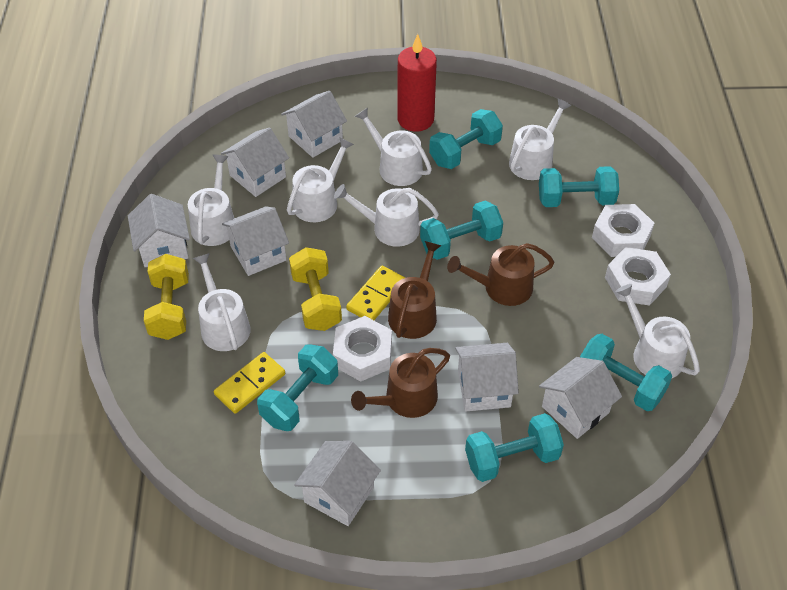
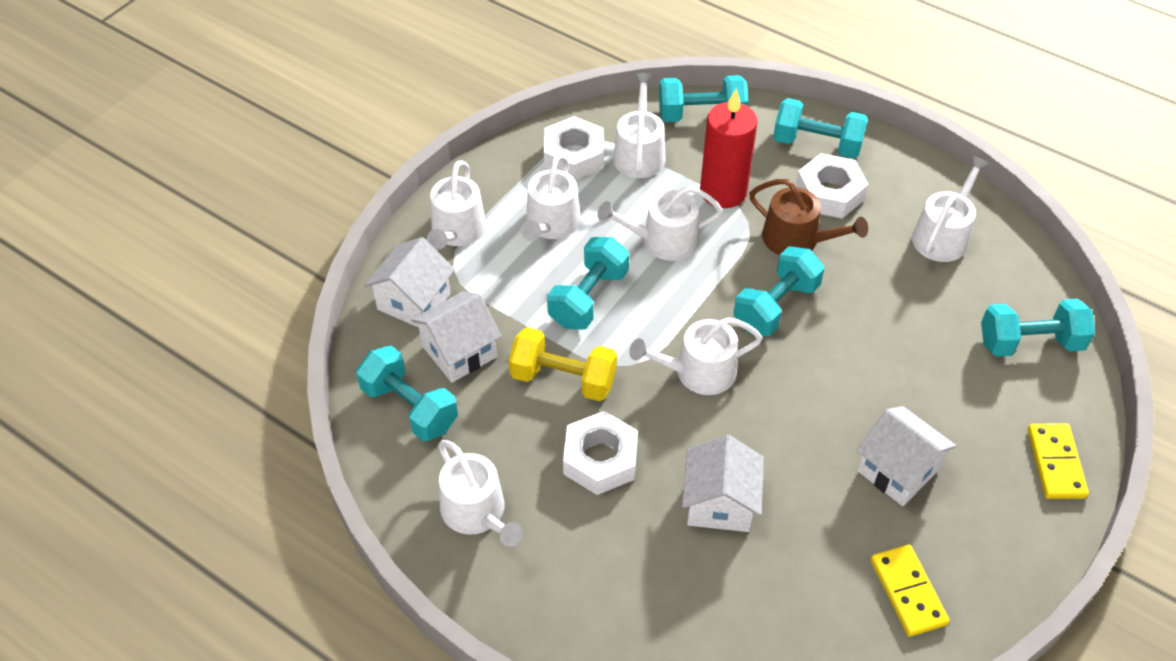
brown watering can: [351,348,450,418] [388,241,442,339] [447,243,555,306] = 3 -> [749,179,868,255] = 1
white house: [128,194,190,267] [221,127,289,197] [222,206,289,276] [281,91,347,158] [294,441,381,526] [455,343,519,411] [539,357,622,439] = 7 -> [364,237,455,328] [411,291,502,383] [682,435,764,532] [856,406,956,506] = 4
yellow dumbbell: [144,254,189,340] [289,247,342,331] = 2 -> [509,327,617,401] = 1

